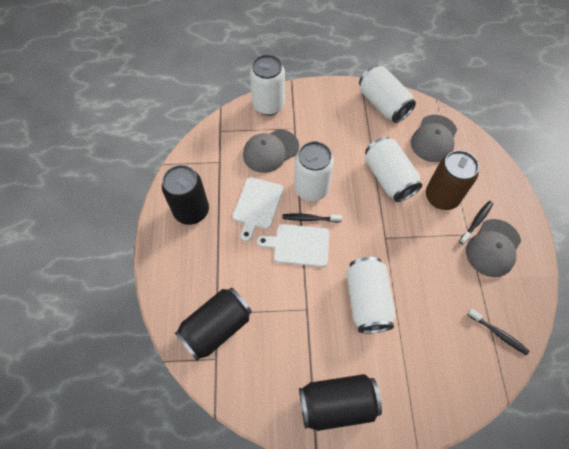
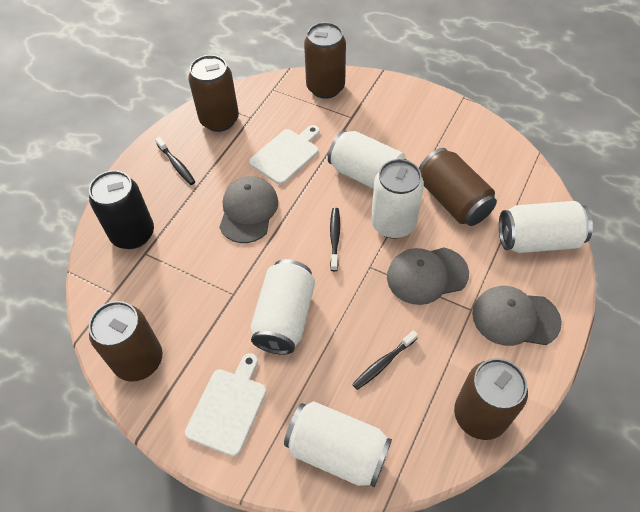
black can: [162,165,209,225] [175,288,252,361] [299,374,382,431] = 3 -> [89,170,154,249] = 1
brown can: [426,150,479,210] = 1 -> [89,301,163,382] [188,55,239,132] [304,22,346,99] [419,148,497,226] [454,358,528,440] = 5

